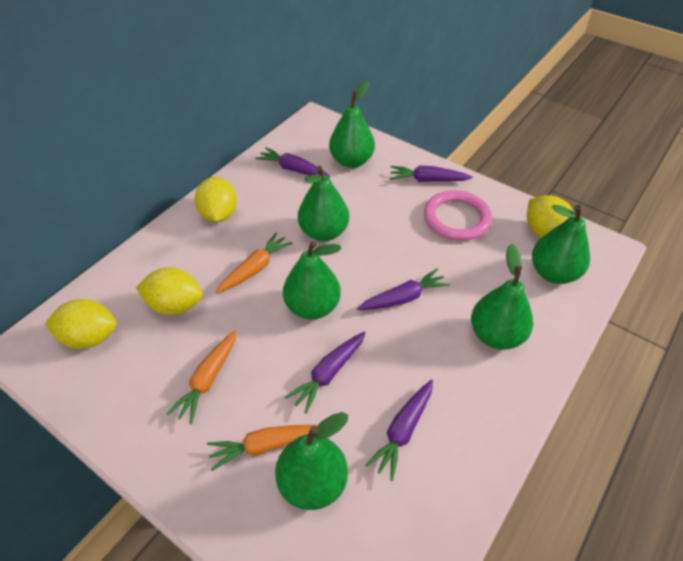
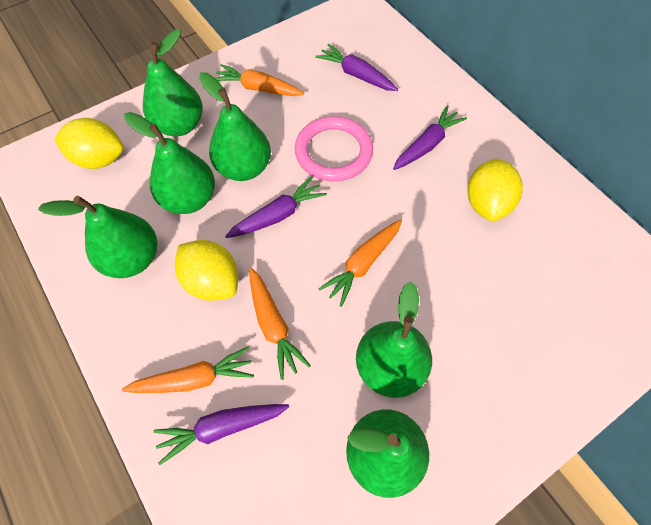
orange carrot: [167,330,237,424] [207,425,318,471] [216,232,293,293] = 3 -> [122,347,254,393] [216,64,304,96] [249,267,311,380] [318,219,402,307] = 4
purple carrot: [256,147,330,178] [285,332,365,414] [357,268,450,310] [365,380,433,481] [390,166,473,182] = 5 -> [153,404,289,465] [225,176,327,238] [315,44,398,91] [393,106,467,170] = 4
yellow lemon: [45,299,117,349] [136,267,203,315] [194,177,237,222] [527,196,574,238] = 4 -> [54,118,124,169] [175,240,238,301] [468,159,523,221] = 3

